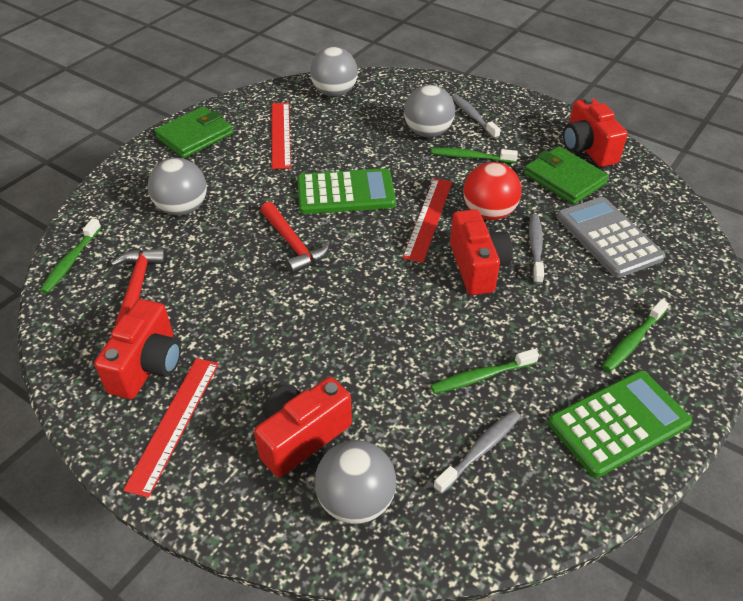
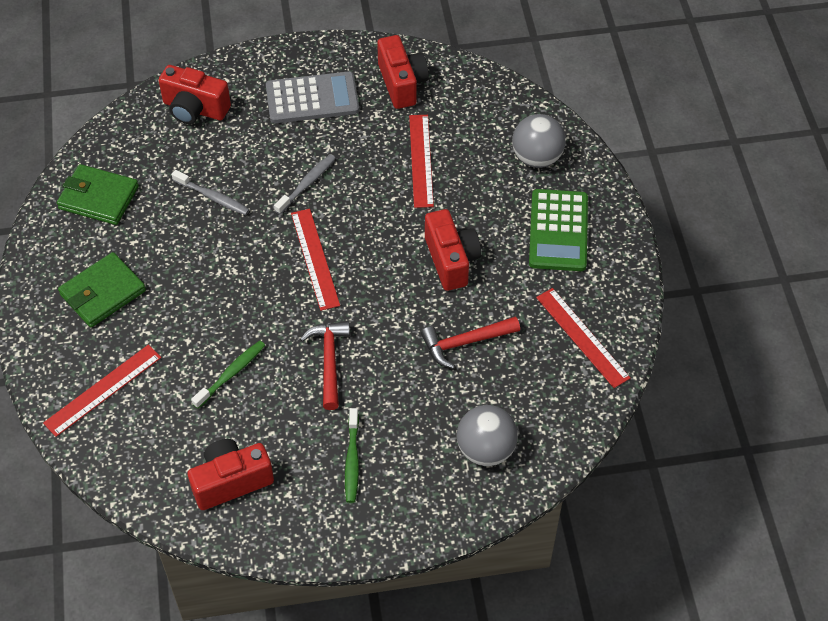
green calculator: [297,168,396,214] [548,371,692,478] = 2 -> [529,189,588,271] = 1
green toothbrush: [40,218,101,294] [430,349,539,394] [431,148,518,163] [602,299,669,372] = 4 -> [191,341,265,409] [345,408,359,503] = 2
grey ball: [148,158,207,216] [310,47,358,97] [315,440,396,524] [404,85,455,137] = 4 -> [457,405,518,466] [512,114,566,168] = 2
grey toothbrush: [433,410,520,494] [452,94,501,139] [529,214,544,284] = 3 -> [171,170,250,215] [274,154,336,214] = 2
red ball: [463,162,522,220] = 1 -> none = 0
red ruler: [123,358,219,498] [272,103,291,169] [403,178,452,263] = 3 -> [43,344,161,437] [291,209,340,311] [409,115,434,208] [536,288,630,388] = 4

